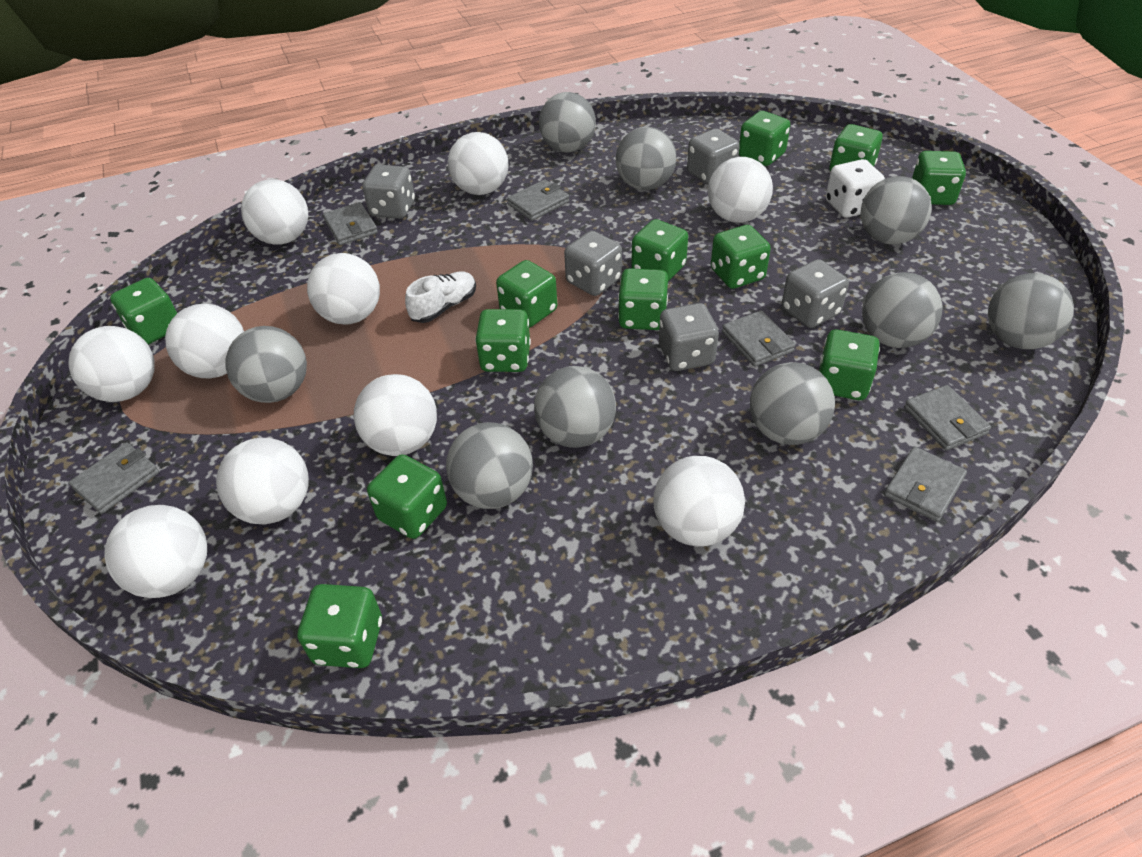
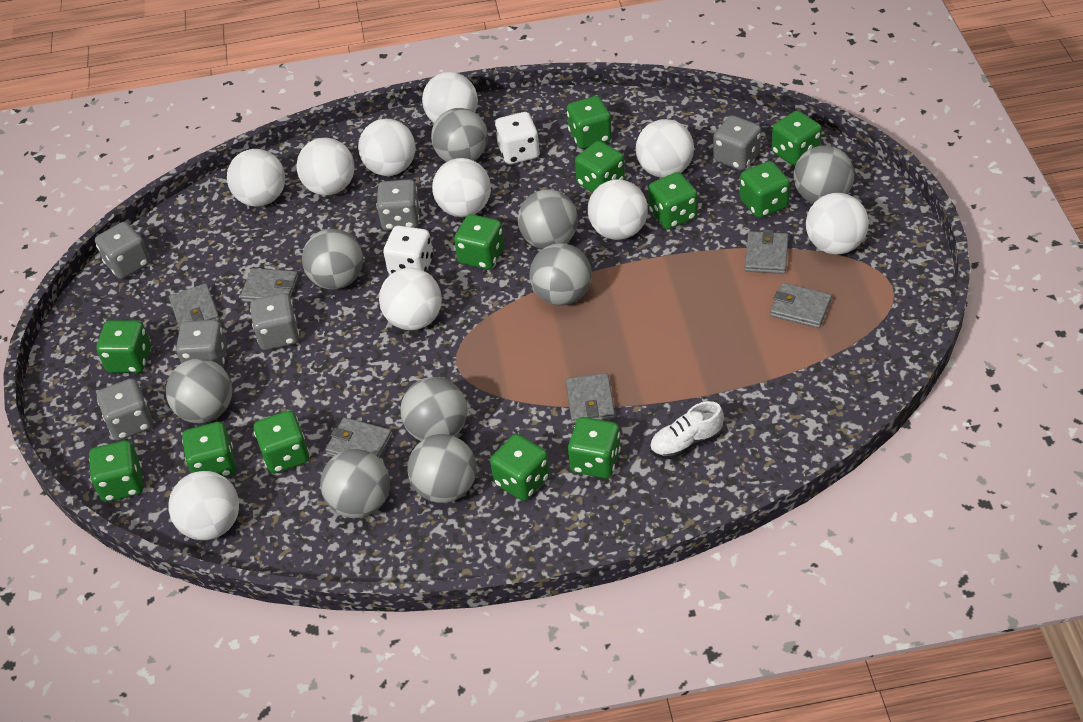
grey dice: [362,165,415,219] [564,231,622,296] [659,303,719,371] [687,128,740,185] [782,259,849,328] = 5 -> [95,222,150,279] [97,378,153,441] [176,320,227,368] [250,293,299,350] [376,179,420,231] [713,115,761,171] = 6
white dice: [826,159,885,218] = 1 -> [383,226,433,275] [495,112,540,164] = 2

